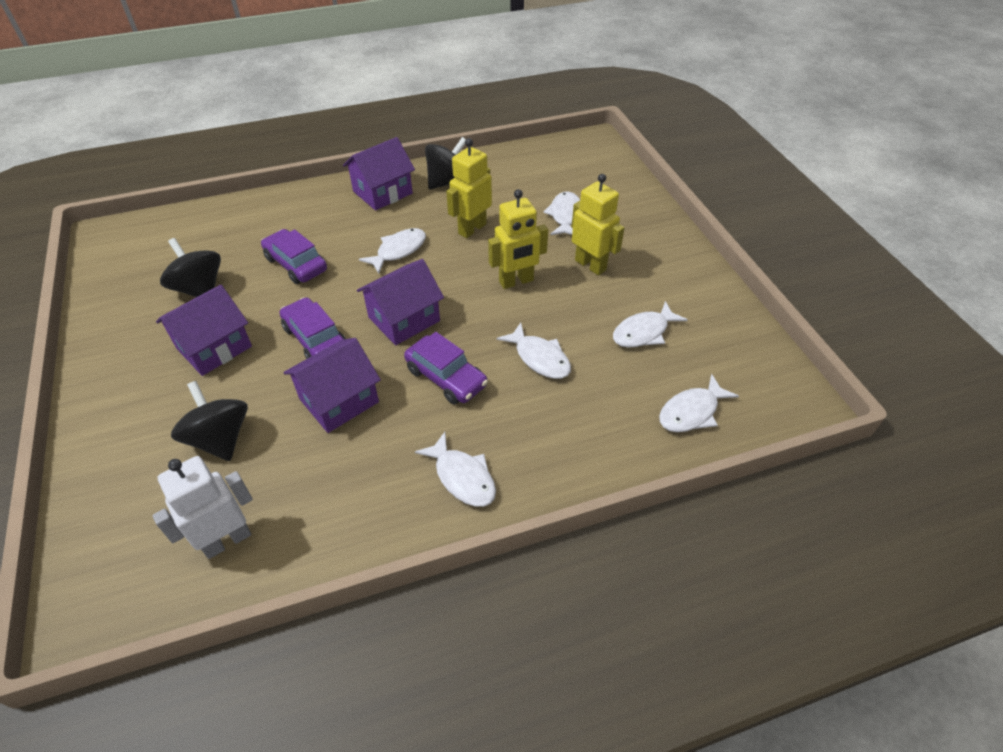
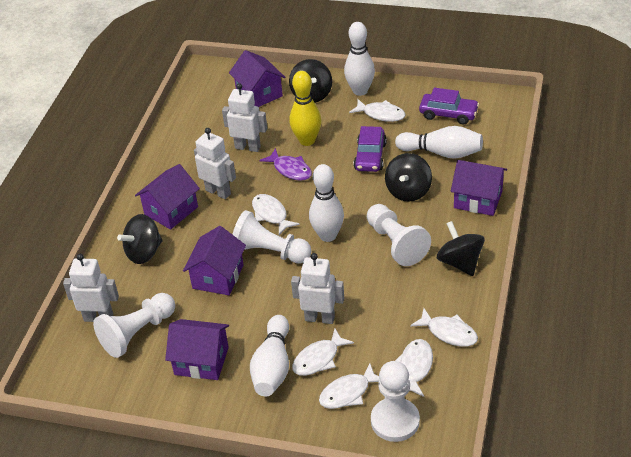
black spinning top: [160,238,221,297] [171,381,248,461] [425,137,466,189] = 3 -> [117,214,163,264] [289,59,332,103] [385,153,432,202] [437,221,485,276] = 4
purple car: [261,229,327,284] [280,297,346,359] [404,332,488,405] = 3 -> [354,126,387,172] [419,88,479,124] = 2
purple fish: none = 0 -> [259,148,312,181] = 1
purple house: [156,285,252,376] [283,338,381,433] [343,137,415,210] [357,259,444,345] = 4 -> [135,164,200,230] [165,319,229,380] [183,226,246,295] [229,50,285,107] [451,160,507,216] = 5
white bowling pin: none = 0 -> [250,315,289,396] [309,164,344,242] [344,22,375,96] [395,126,483,159] = 4
white pawn: none = 0 -> [93,293,175,358] [232,210,311,263] [367,204,431,266] [371,361,420,442] = 4
white robot: [153,456,253,559] = 1 -> [63,254,119,322] [194,128,236,199] [222,83,267,152] [291,253,344,324] = 4
yellow bowling pin: none = 0 -> [290,71,322,146] = 1
yellow robot: [446,138,492,238] [488,189,548,289] [572,174,625,275] = 3 -> none = 0

